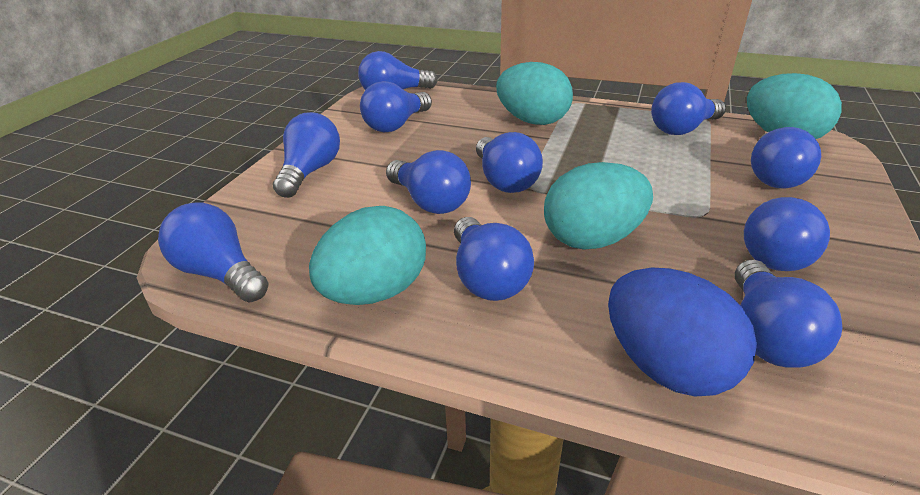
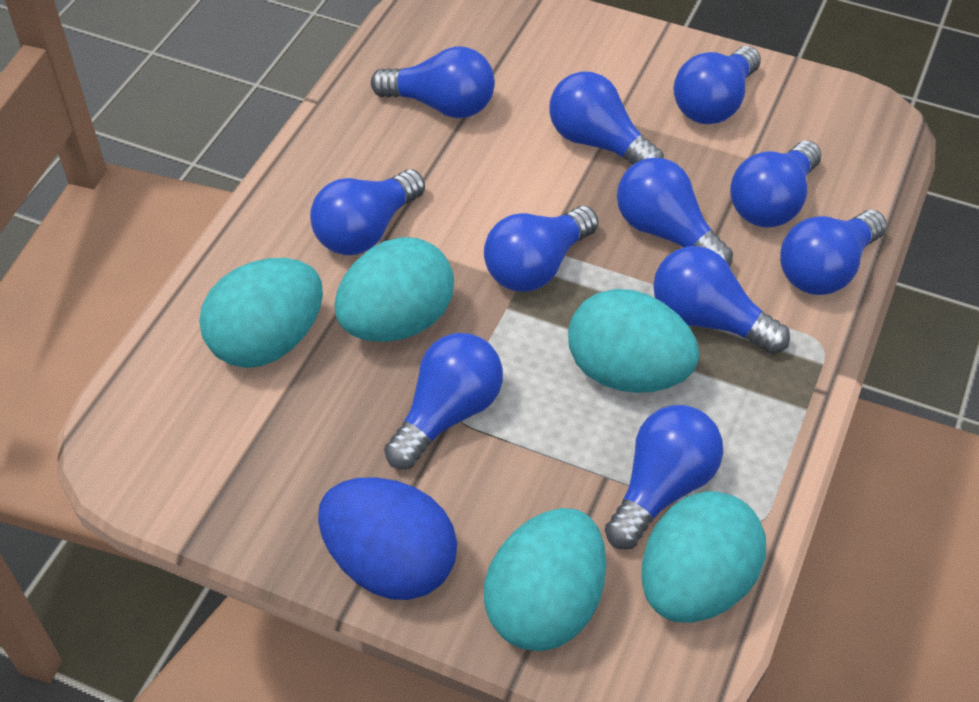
turquoise egg: [309,206,426,305] [496,62,573,125] [544,162,653,250] [747,73,842,139] = 4 -> [199,258,323,368] [335,237,454,342] [484,508,606,651] [568,289,699,393] [641,491,766,623] = 5

